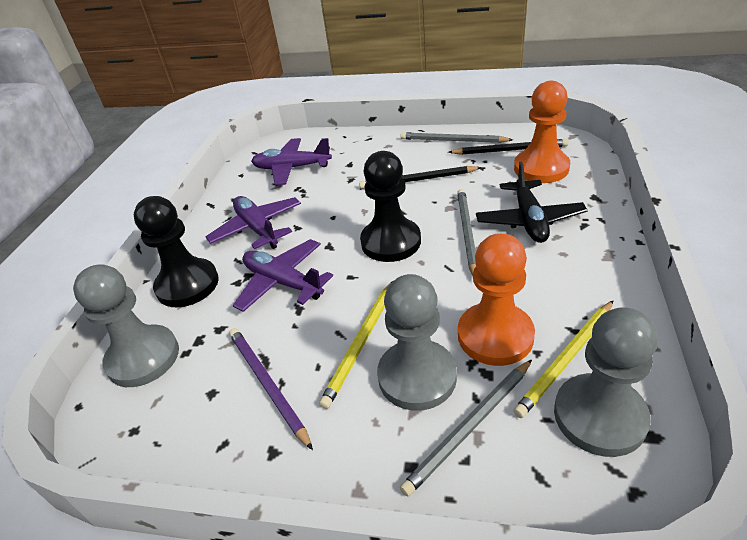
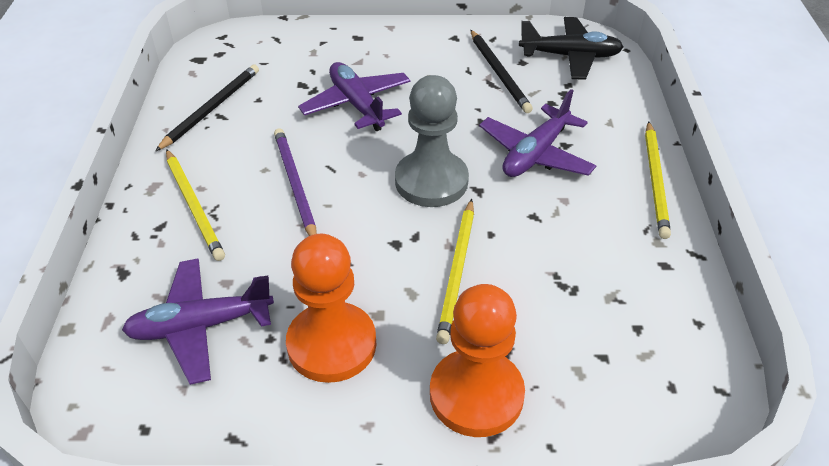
black pawn: [134,196,219,307] [360,151,421,262] = 2 -> none = 0
grey pawn: [73,264,179,387] [377,274,457,411] [554,307,658,457] = 3 -> [395,75,469,207] = 1
grey pencil: [400,132,513,143] [400,359,532,496] [457,189,476,276] = 3 -> none = 0
yellow pencil: [319,280,394,409] [513,301,613,418] = 2 -> [166,149,225,261] [436,199,474,344] [645,121,671,239] = 3

